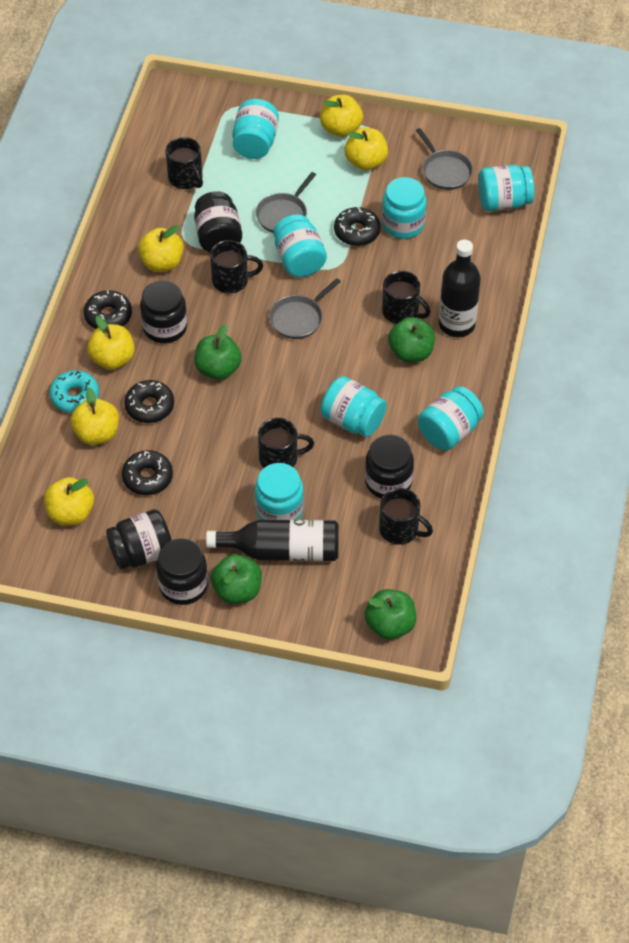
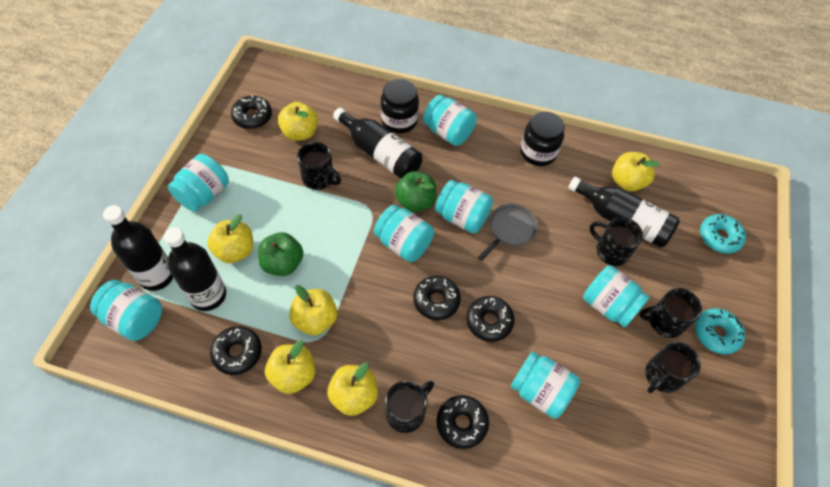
black bottle: [206,520,339,561] [439,239,481,337] = 2 -> [103,205,173,291] [164,227,226,311] [333,108,422,179] [568,177,680,248] = 4
black donut: [84,290,132,329] [122,450,173,495] [124,380,174,423] [334,207,381,246] = 4 -> [210,326,262,375] [231,95,272,129] [414,276,461,320] [436,395,489,449] [466,296,514,342] = 5
black jar: [106,509,171,570] [140,280,187,343] [156,538,208,605] [194,191,242,252] [365,435,414,499] = 5 -> [381,79,419,133] [520,111,565,166] = 2
green apple: [194,324,242,380] [211,554,262,604] [365,589,416,640] [388,317,435,363] = 4 -> [258,232,303,276] [395,171,436,212] = 2
grey pan: [256,172,316,233] [269,278,341,339] [416,128,473,190] = 3 -> [478,203,538,261] = 1
turquoise donut: [50,370,99,413] = 1 -> [695,308,745,354] [700,214,746,254] = 2

